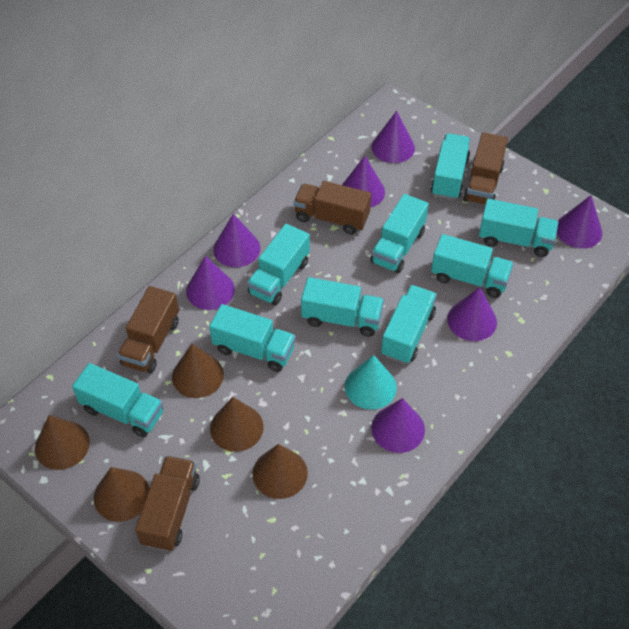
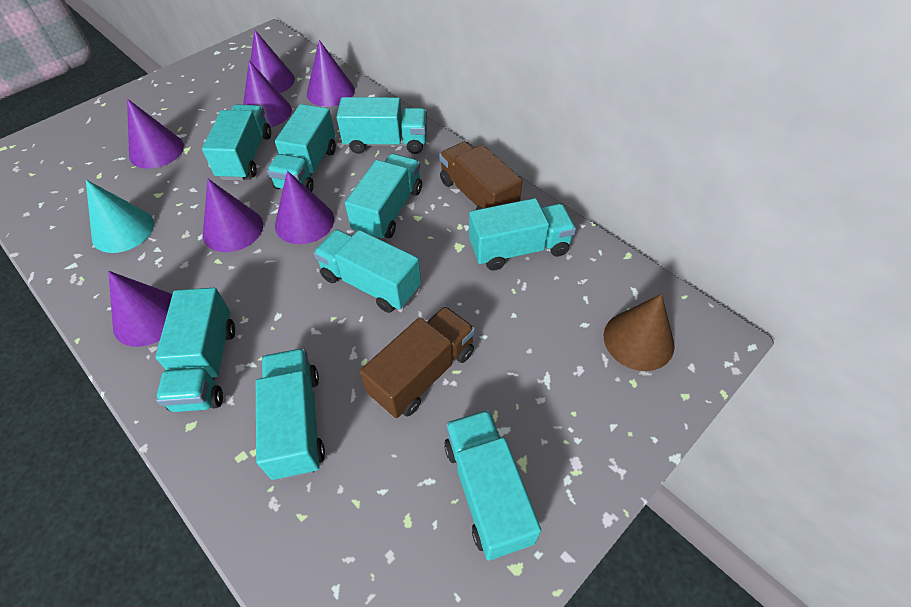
brown cone: [35,415,90,470] [94,467,149,522] [172,344,224,398] [210,397,264,452] [253,444,308,499] = 5 -> [604,294,675,371] = 1
brown truck: [117,286,179,373] [135,456,200,551] [294,181,371,235] [463,132,508,205] = 4 -> [360,306,475,418] [439,141,522,210] = 2

